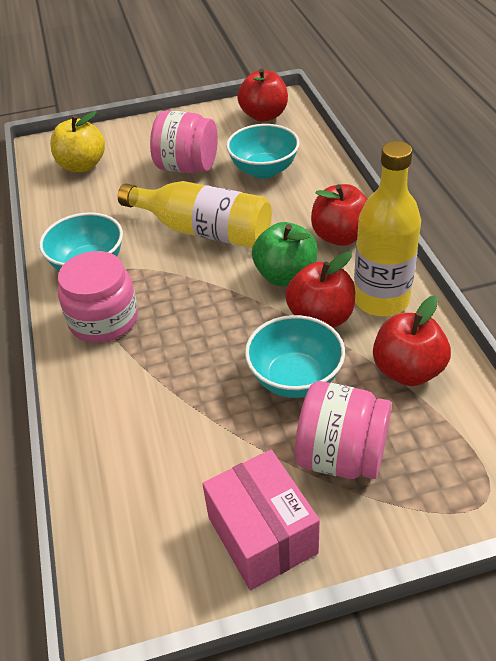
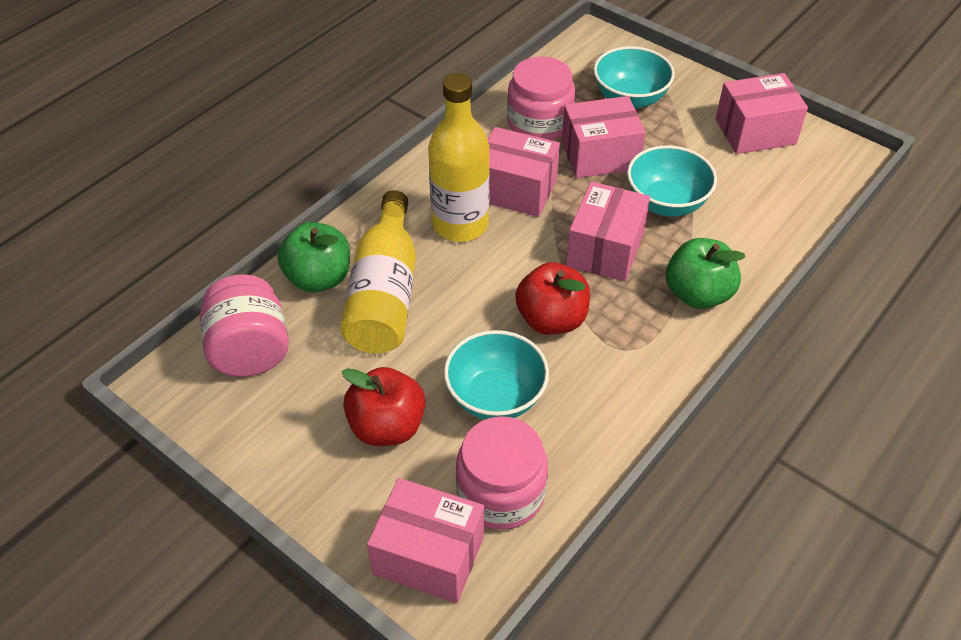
green apple: [252,222,318,286] = 1 -> [277,222,350,292] [666,238,745,309] = 2
pink box: [202,450,320,590] = 1 -> [367,478,484,603] [487,127,560,217] [562,96,646,178] [566,181,650,282] [716,73,808,154] = 5
red apple: [237,68,288,122] [285,252,355,328] [311,184,367,246] [373,296,451,386] = 4 -> [342,367,425,446] [515,262,590,335] = 2
yellow apple: [50,111,105,172] = 1 -> none = 0

